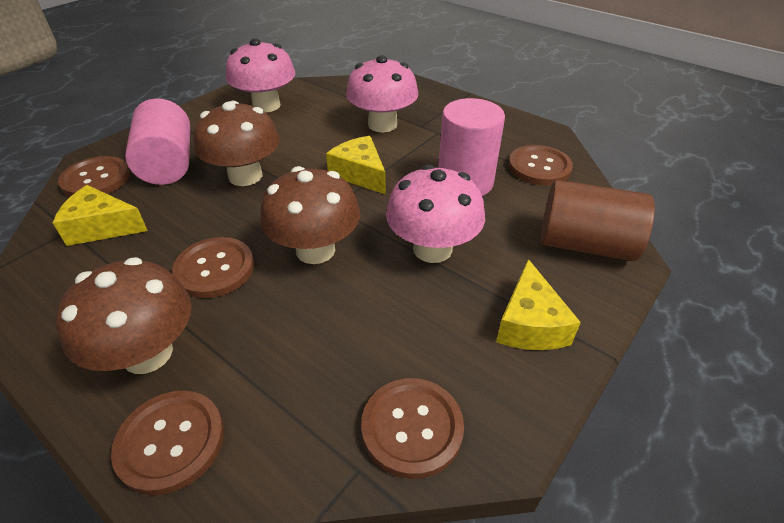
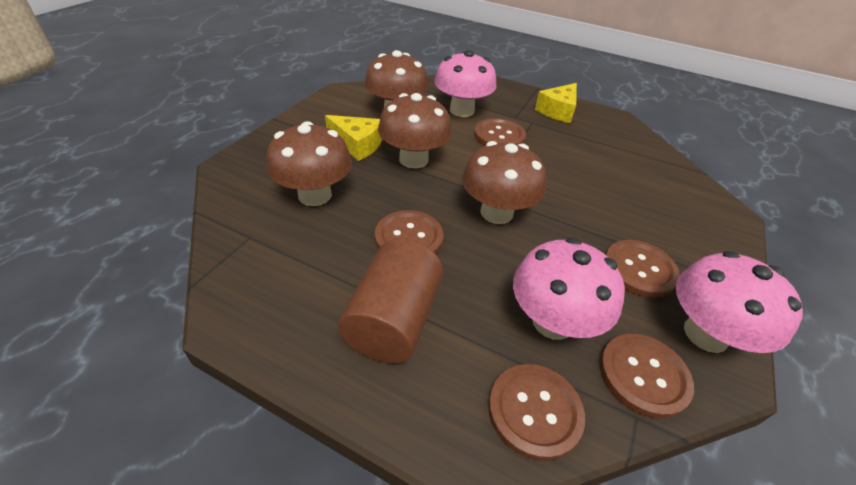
brown mushroom: [55,257,192,374] [194,101,280,186] [260,166,360,264] = 3 -> [266,121,352,206] [365,50,429,108] [378,93,452,168] [462,141,546,224] = 4
pink cylinder: [125,98,190,185] [438,98,505,196] = 2 -> none = 0
yellow cheese: [53,185,148,246] [326,136,386,194] [496,259,581,350] = 3 -> [325,115,382,161] [535,83,577,123] = 2

